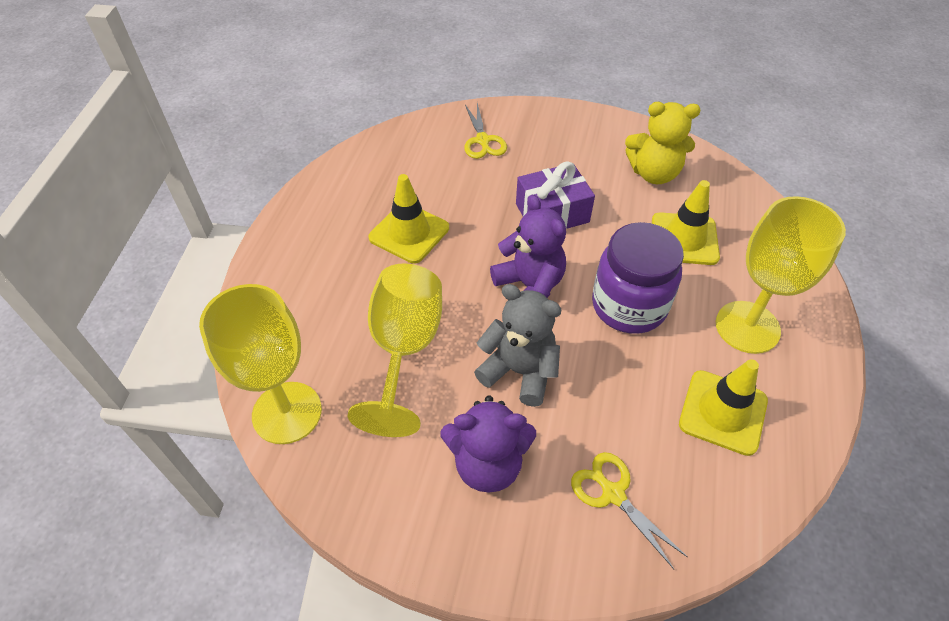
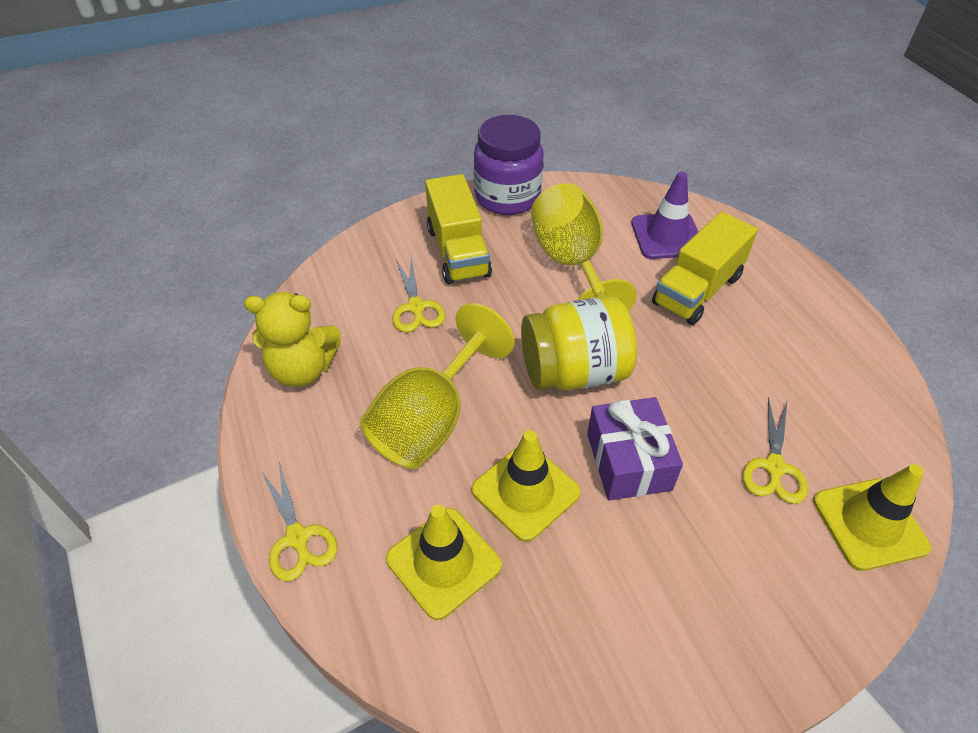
grey teddy bear: [474,284,562,407] = 1 -> none = 0
purple teddy bear: [441,396,536,493] [490,195,566,298] = 2 -> none = 0
purple traffic cone: none = 0 -> [631,172,698,259] = 1
yellow goblet: [199,284,322,444] [347,264,442,437] [716,196,846,354] = 3 -> [360,303,515,469] [531,183,637,312] = 2
yellow jar: none = 0 -> [521,296,637,390] = 1
yellow scissors: [464,103,507,159] [571,452,687,569] = 2 -> [261,462,337,581] [393,258,445,332] [743,397,808,504] = 3
yellow truck: none = 0 -> [425,174,492,284] [652,211,758,325] = 2

